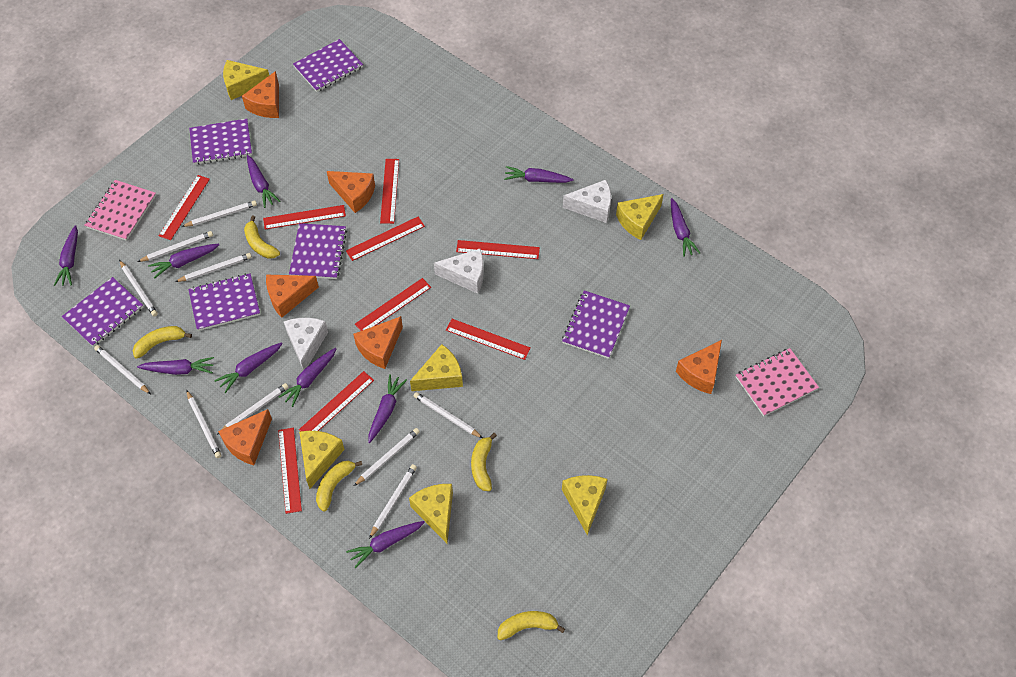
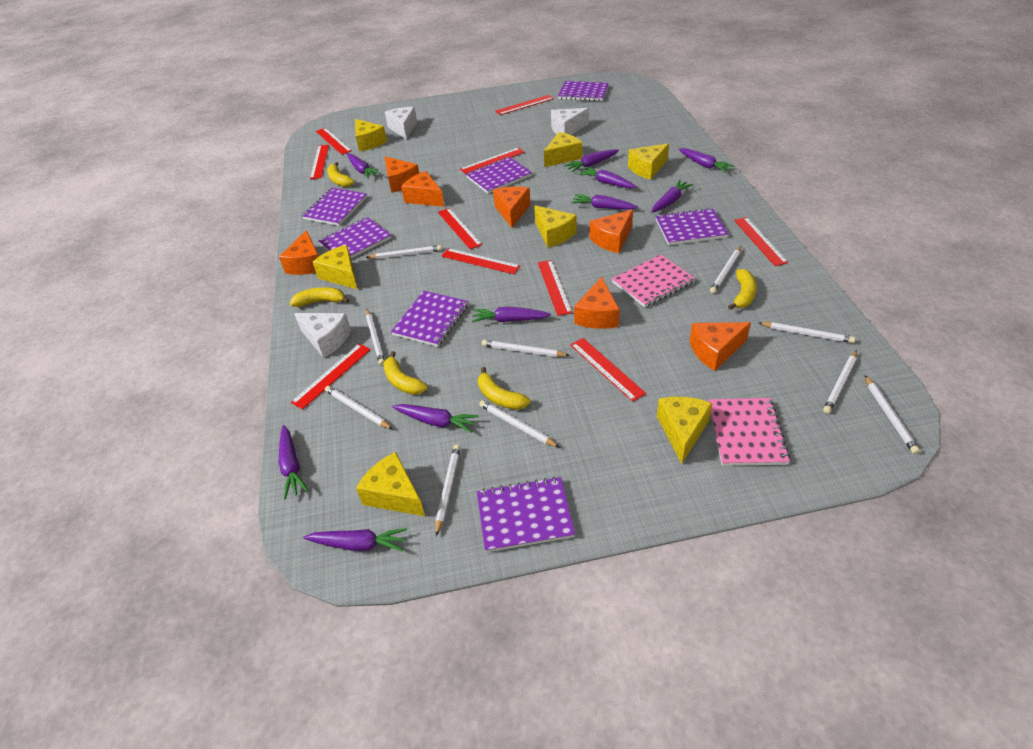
orange cheese: [218,409,272,465] [242,71,279,118] [266,275,319,318] [327,171,375,213] [353,316,403,369] [676,340,722,394] = 6 -> [279,230,319,275] [385,156,419,193] [401,171,444,207] [493,186,530,228] [574,277,620,329] [589,210,633,253] [690,322,751,371] = 7
purple notebook: [62,277,143,347] [188,274,260,331] [189,119,252,165] [289,223,347,279] [293,39,363,92] [562,290,630,359] = 6 -> [302,188,367,226] [319,217,391,258] [391,291,468,347] [466,157,532,194] [477,477,575,552] [558,81,609,101] [656,208,728,245] = 7
red ruler: [159,175,210,240] [263,205,346,229] [278,428,302,514] [299,371,374,431] [346,217,425,261] [355,278,431,331] [380,159,399,224] [446,319,531,360] [456,240,540,259] = 9 -> [291,344,371,410] [310,145,329,179] [316,128,352,155] [438,208,482,249] [442,248,520,274] [460,148,525,174] [495,95,554,115] [538,260,573,316] [570,338,646,402] [734,217,788,266] = 10
yellow cheese: [223,60,269,100] [299,431,345,489] [409,484,453,543] [410,344,463,391] [562,475,608,535] [616,194,663,240] = 6 -> [313,245,357,289] [355,119,387,152] [356,452,425,516] [534,205,577,248] [544,132,582,167] [628,143,669,180] [657,397,713,464] = 7

